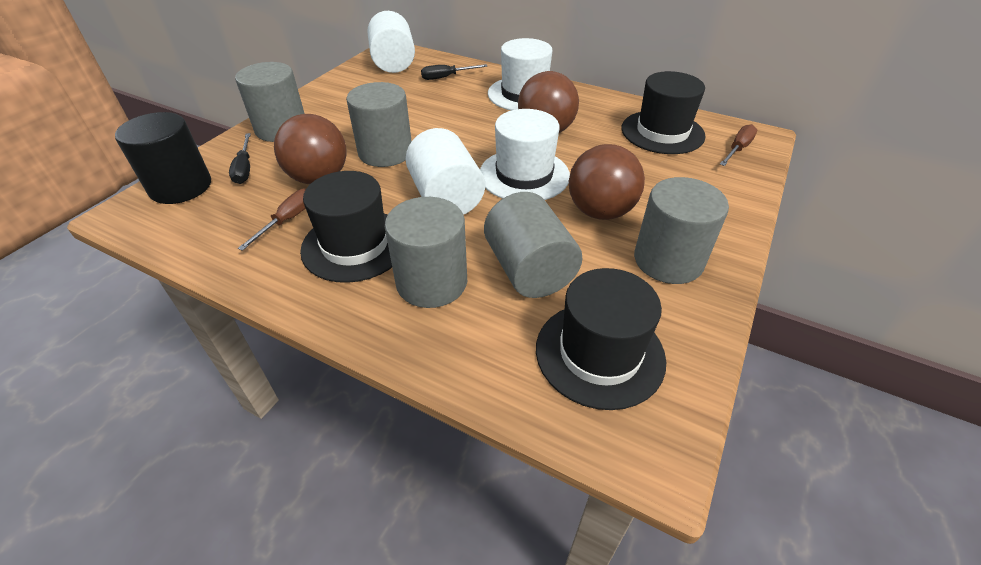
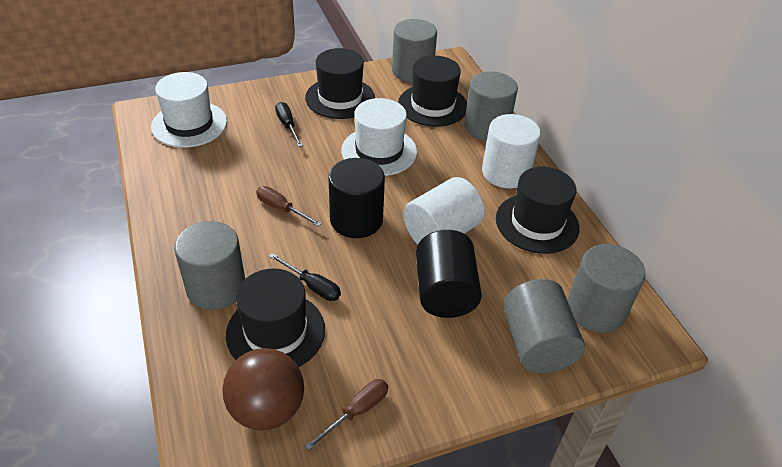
black cylinder: [115,112,211,204] = 1 -> [329,158,385,238] [416,230,482,318] = 2
black hat: [300,171,392,283] [536,268,666,410] [622,71,706,154] = 3 -> [226,269,325,367] [305,48,375,119] [398,55,467,127] [496,167,580,254] = 4
brown ball: [274,114,347,184] [518,71,579,133] [569,144,645,220] = 3 -> [222,348,304,431] = 1

